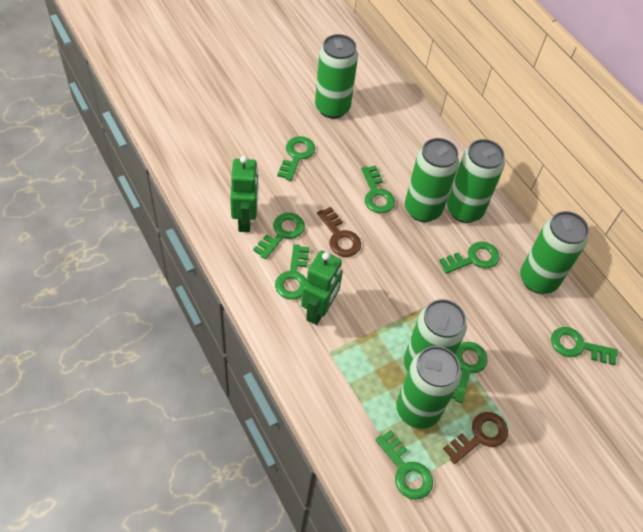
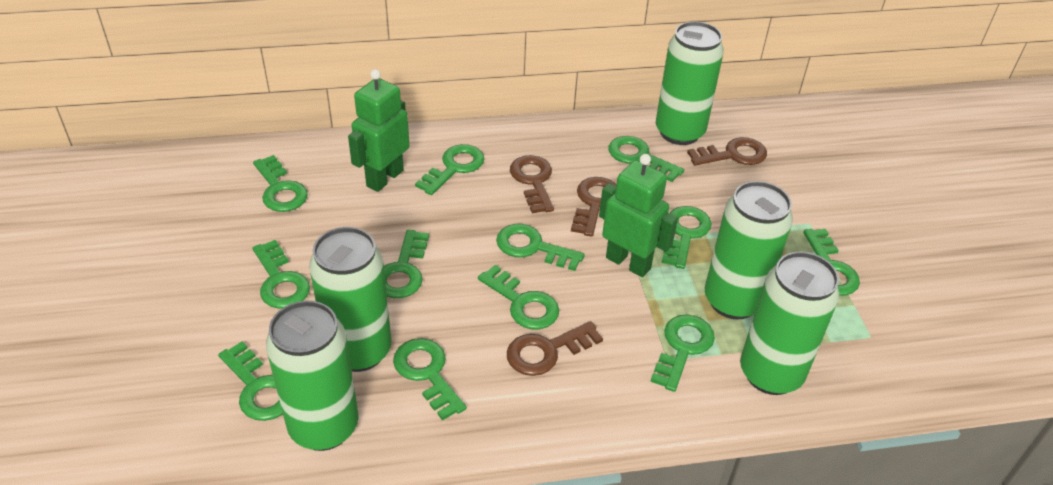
brown key: [317,207,361,257] [443,412,508,464] = 2 -> [507,321,603,376] [510,155,554,213] [571,177,616,237] [687,137,767,166] = 4
green can: [315,34,358,119] [396,346,461,429] [404,299,467,372] [405,138,459,222] [447,139,505,223] [520,211,589,294] = 6 -> [266,301,359,451] [309,227,391,372] [656,21,724,145] [705,181,793,320] [740,252,839,395] = 5
green key: [253,213,305,259] [275,244,310,300] [277,136,315,181] [361,166,395,213] [375,430,433,500] [439,242,500,274] [452,342,488,403] [551,327,618,365] = 8 -> [218,342,283,421] [252,240,310,309] [253,155,308,212] [384,230,429,298] [393,338,467,421] [415,144,484,195] [478,265,559,329] [496,224,585,271] [609,136,684,182] [650,314,715,392] [662,206,712,269] [803,229,860,296] = 12

